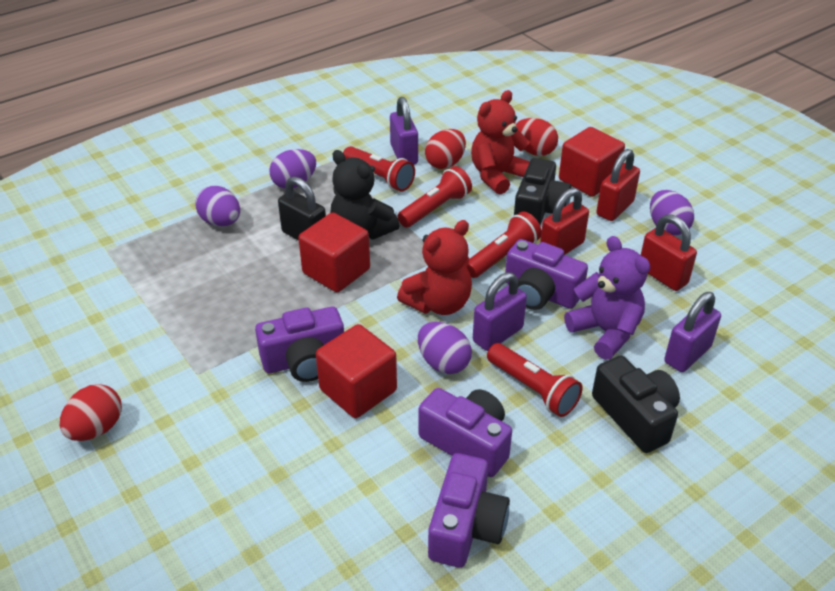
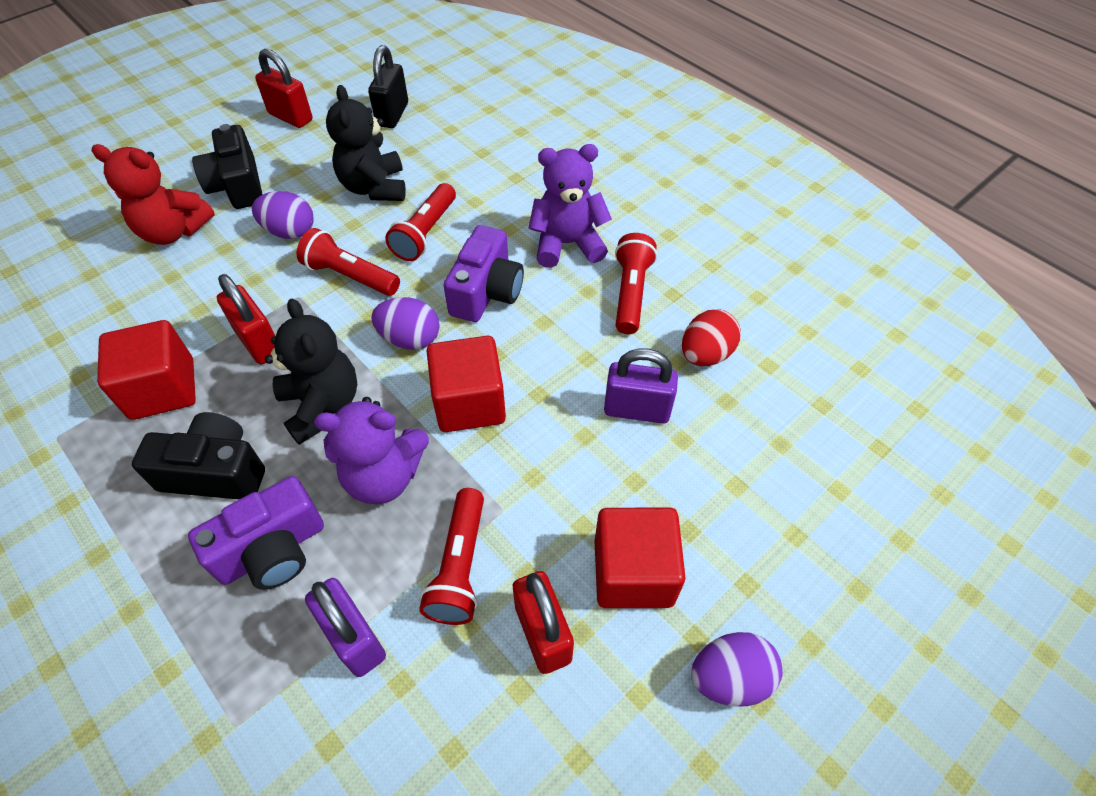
black teddy bear: [331,150,400,240] = 1 -> [265,299,357,445] [326,85,406,201] = 2
purple camera: [255,307,344,382] [418,388,512,477] [428,453,510,568] [505,239,588,310] = 4 -> [188,476,324,590] [444,225,524,322] = 2
purple egg: [195,186,240,226] [269,149,316,189] [418,322,472,374] [650,190,694,235] = 4 -> [252,191,314,239] [371,297,440,350] [691,632,783,706] = 3
purple padlock: [390,97,418,165] [473,272,527,351] [664,292,721,372] = 3 -> [305,578,386,677] [604,349,678,424] = 2
purple teddy bear: [564,236,650,360] = 1 -> [314,397,429,504] [528,144,612,268] = 2
red egg: [60,384,122,441] [425,129,466,169] [516,118,558,156] = 3 -> [682,309,741,366] = 1
red teddy bear: [397,220,472,315] [471,90,530,195] = 2 -> [91,144,215,245] = 1

